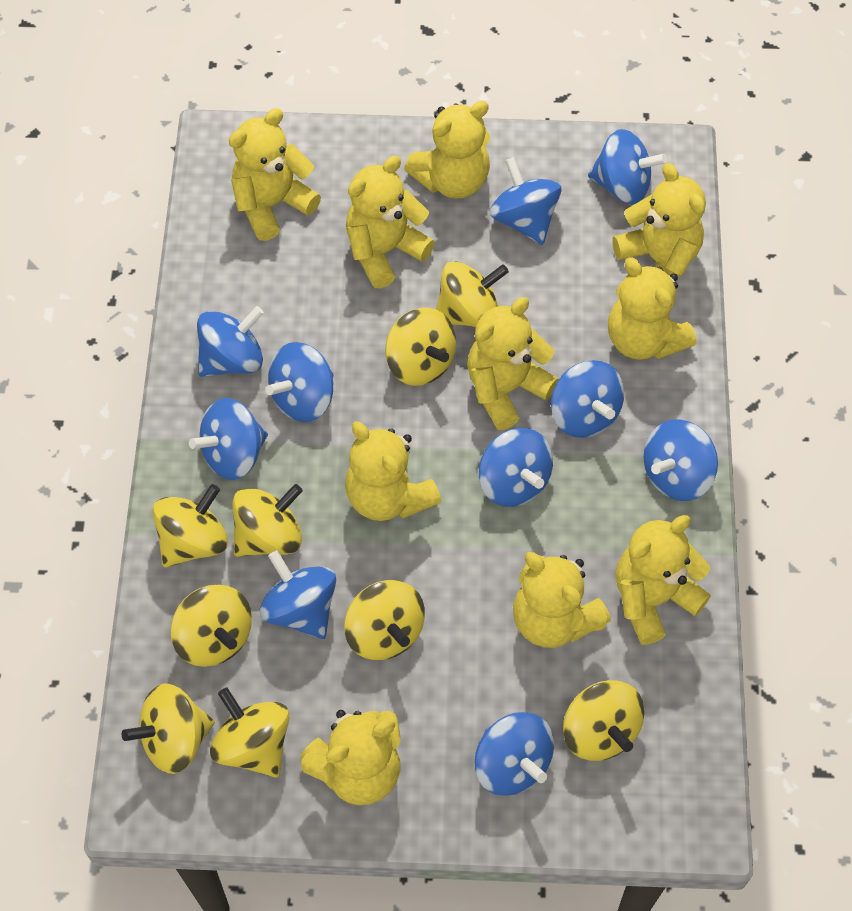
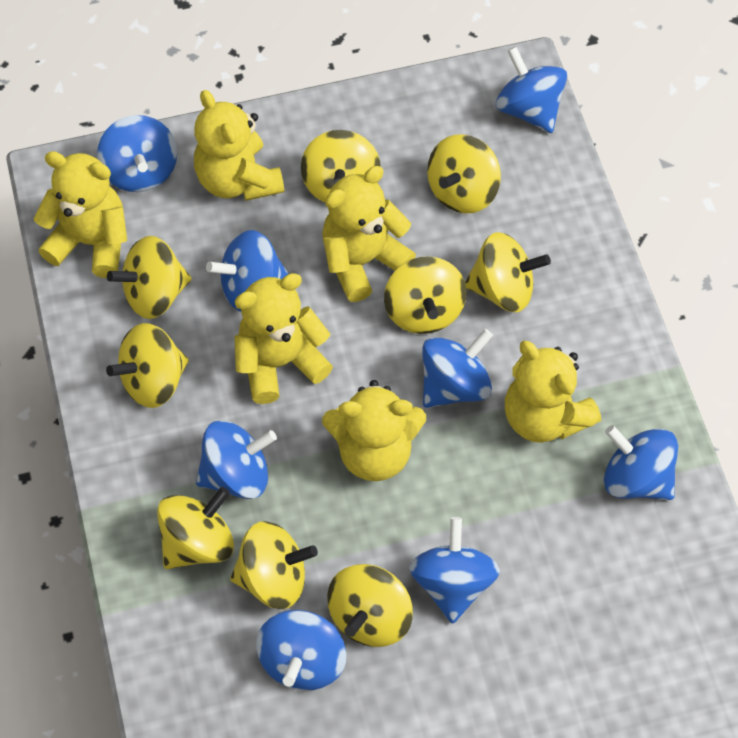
blue spinning top: [189,398,268,480] [197,306,264,377] [260,550,336,639] [265,342,333,422] [474,712,554,796] [479,428,553,507] [490,157,561,245] [551,360,624,438] [588,129,667,205] [643,419,718,501] = 10 -> [97,115,177,192] [196,420,277,499] [206,230,289,312] [256,610,346,691] [409,517,500,624] [422,329,493,408] [496,47,567,133] [604,425,678,500] = 8
yellow teddy bear: [229,108,321,241] [300,710,401,805] [345,421,441,521] [346,156,435,289] [404,101,490,199] [467,297,559,430] [513,552,611,648] [608,257,696,360] [612,163,706,277] [615,515,711,645] = 10 -> [33,151,127,278] [194,90,284,201] [234,273,333,404] [322,166,416,302] [322,380,426,481] [505,340,601,443] = 6

